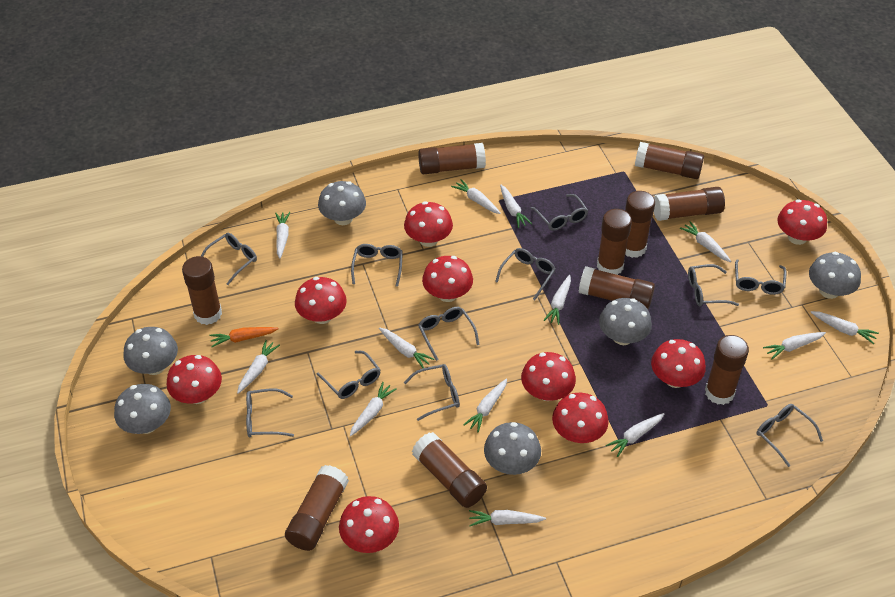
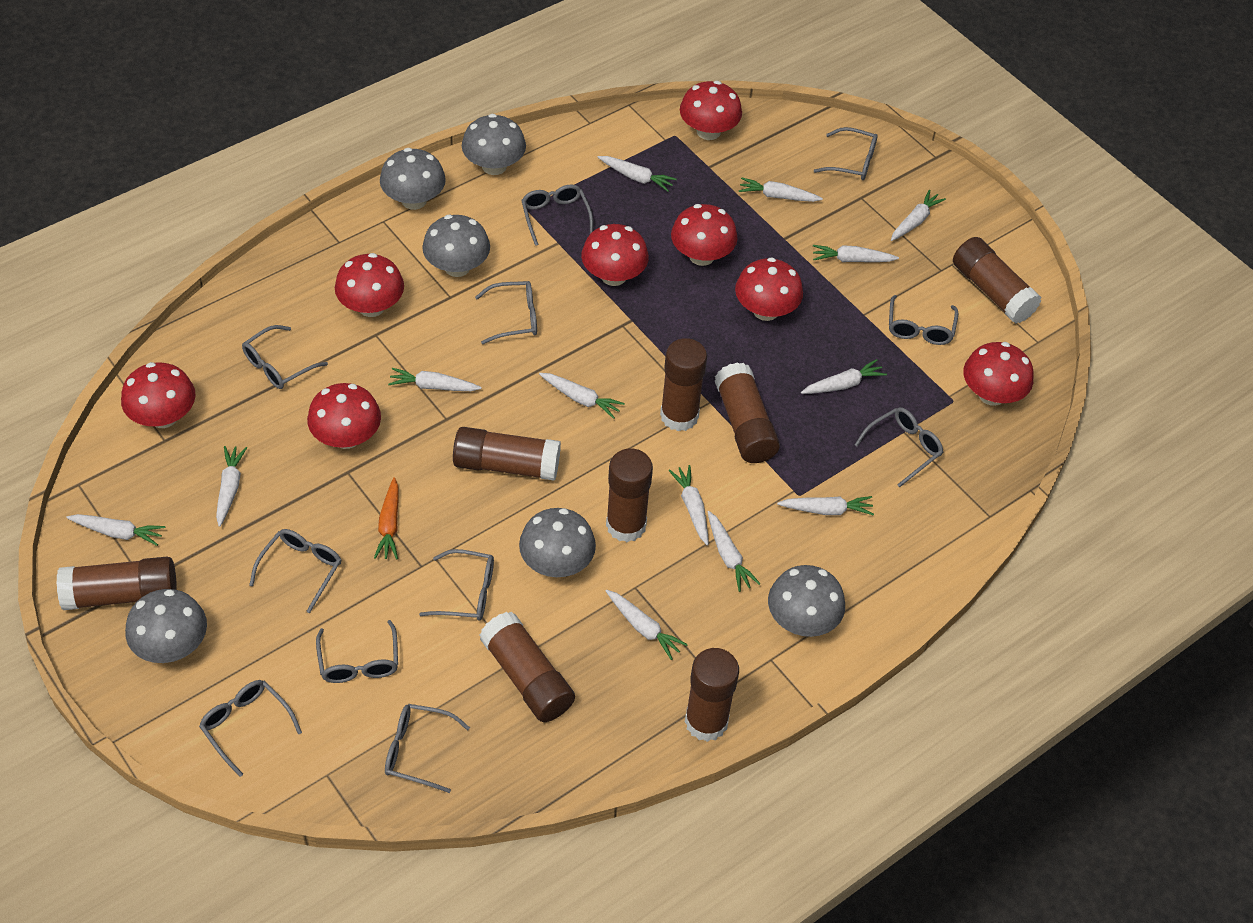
brown glue stick: [182,256,222,325] [285,465,349,551] [412,432,487,508] [418,143,486,174] [579,266,655,309] [597,209,632,275] [625,191,655,258] [635,142,704,179] [654,187,725,221] [705,335,749,405] = 10 -> [56,557,177,610] [453,427,561,481] [480,612,575,722] [606,449,653,542] [660,338,707,431] [685,648,739,742] [715,362,780,463] [953,237,1041,324] = 8
red mushroom: [167,355,222,404] [295,277,347,324] [339,496,399,553] [404,201,453,247] [422,256,473,302] [521,352,576,401] [552,393,609,443] [651,339,706,388] [777,199,827,245] = 9 -> [121,362,195,428] [307,383,381,449] [335,253,404,317] [581,224,649,286] [671,204,737,266] [680,81,742,140] [735,257,803,321] [963,342,1034,406] = 8

